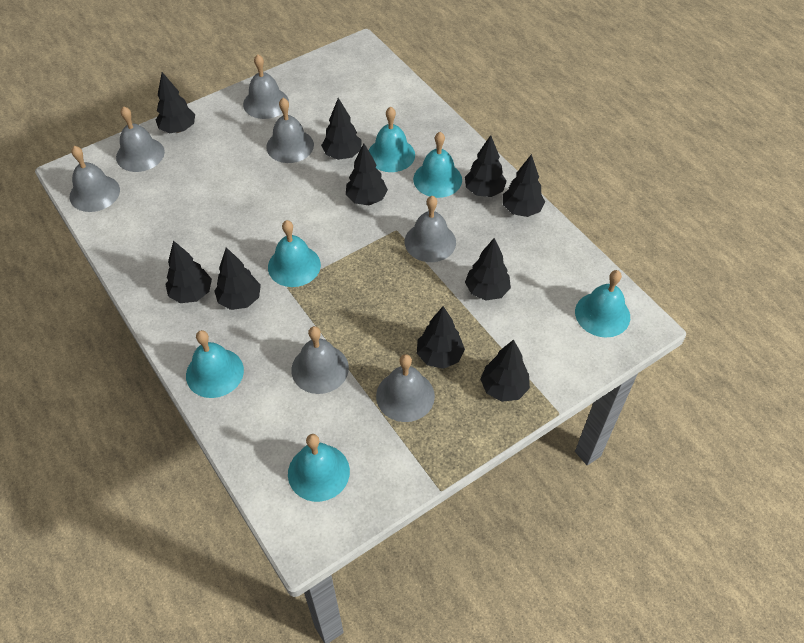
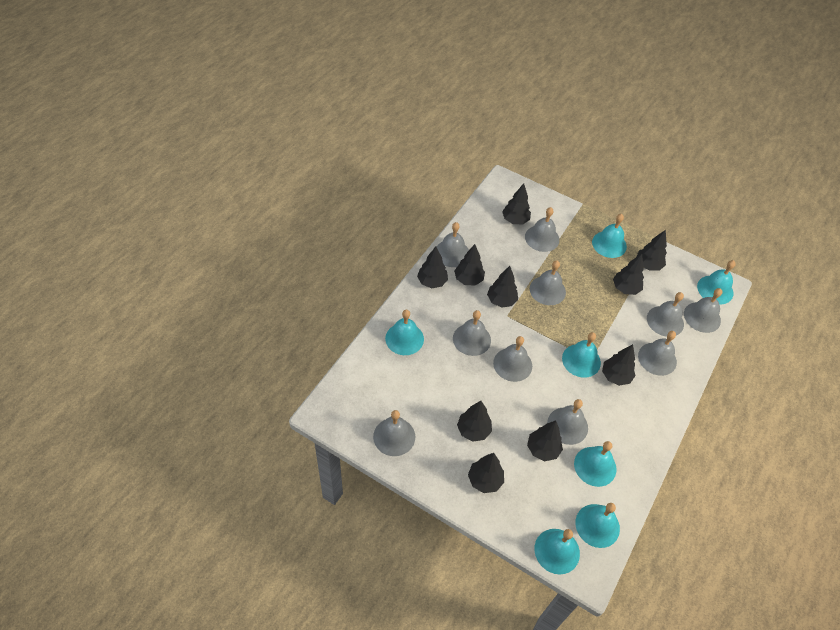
grey bell: [70,146,120,212] [116,106,165,172] [243,54,289,119] [266,98,314,163] [291,326,349,394] [376,354,435,422] [405,196,456,262] = 7 -> [373,410,415,456] [436,222,469,267] [453,310,491,356] [493,336,532,382] [525,207,559,252] [530,260,566,305] [547,399,588,445] [638,331,677,376] [647,292,684,337] [684,288,722,333] = 10
turquoise bell: [186,330,244,398] [268,220,321,287] [288,434,350,502] [369,107,415,172] [413,132,462,198] [575,270,630,337] = 6 -> [385,310,424,355] [534,529,580,574] [562,332,601,378] [574,441,616,487] [575,503,620,548] [592,214,627,258] [697,260,736,304] = 7

